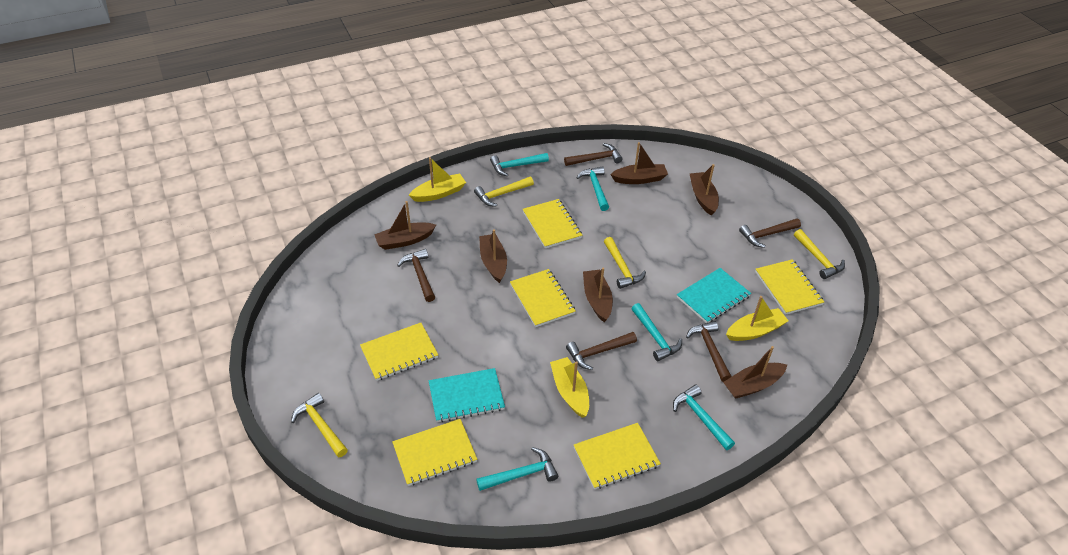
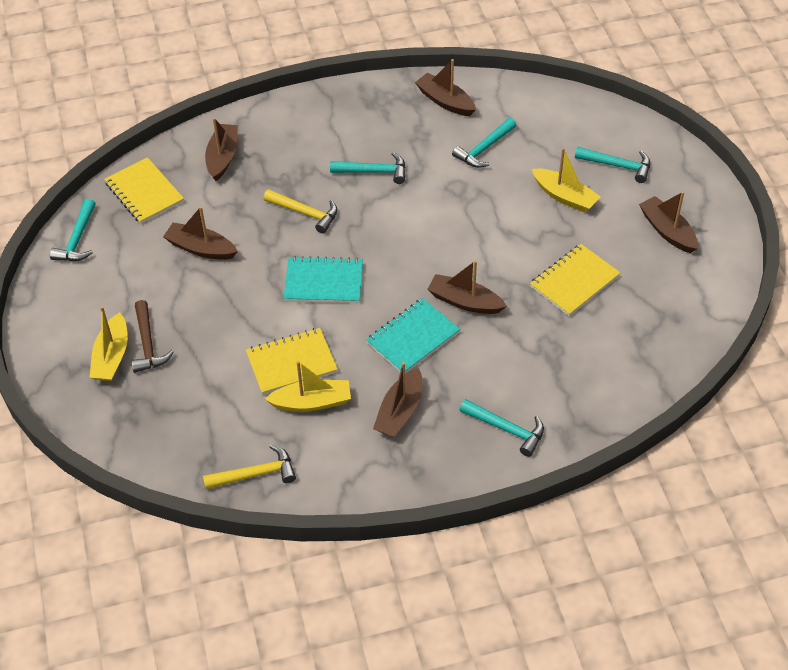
brown hammer: [397,249,435,302] [564,143,623,166] [566,332,637,370] [686,321,732,382] [739,218,801,248] = 5 -> [131,300,174,373] = 1
yellow hammer: [291,393,348,457] [474,177,534,207] [604,237,646,289] [794,229,845,279] = 4 -> [203,444,296,489] [264,189,338,234] = 2
yellow notebook: [360,323,438,381] [392,419,477,486] [510,269,576,327] [523,199,582,248] [574,423,661,489] [755,259,824,315] = 6 -> [104,157,184,224] [246,328,338,395] [530,244,620,316] = 3

